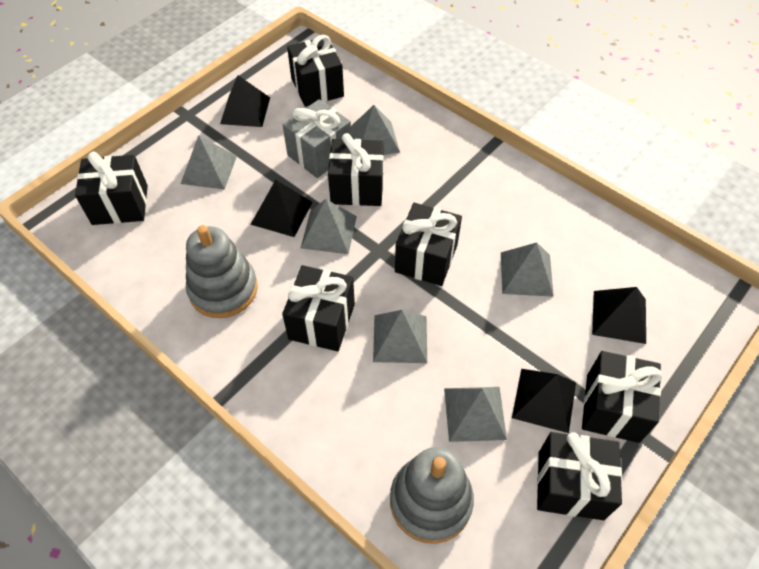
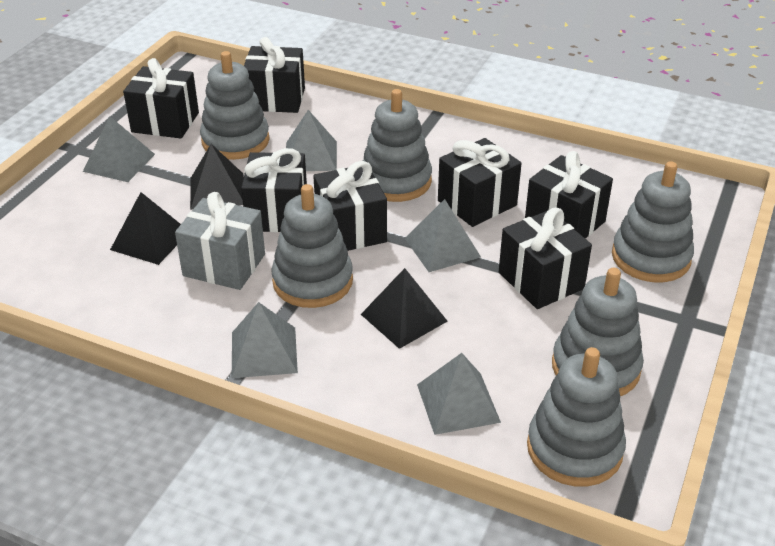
black pyramid: [220,75,270,127] [250,180,313,237] [512,369,576,433] [592,287,646,344] = 4 -> [110,192,181,265] [190,144,244,210] [361,268,448,349] = 3
grey pyramid: [181,135,237,190] [301,199,357,254] [351,105,400,155] [373,310,427,363] [444,387,507,442] [501,242,554,297] = 6 -> [83,116,155,182] [232,302,298,378] [286,110,337,171] [405,199,481,272] [417,353,501,435] = 5
grey stacking toy: [186,225,258,318] [390,447,474,544] = 2 -> [200,51,270,160] [271,184,353,308] [363,89,432,202] [527,347,626,487] [552,268,644,396] [612,161,694,282] = 6

